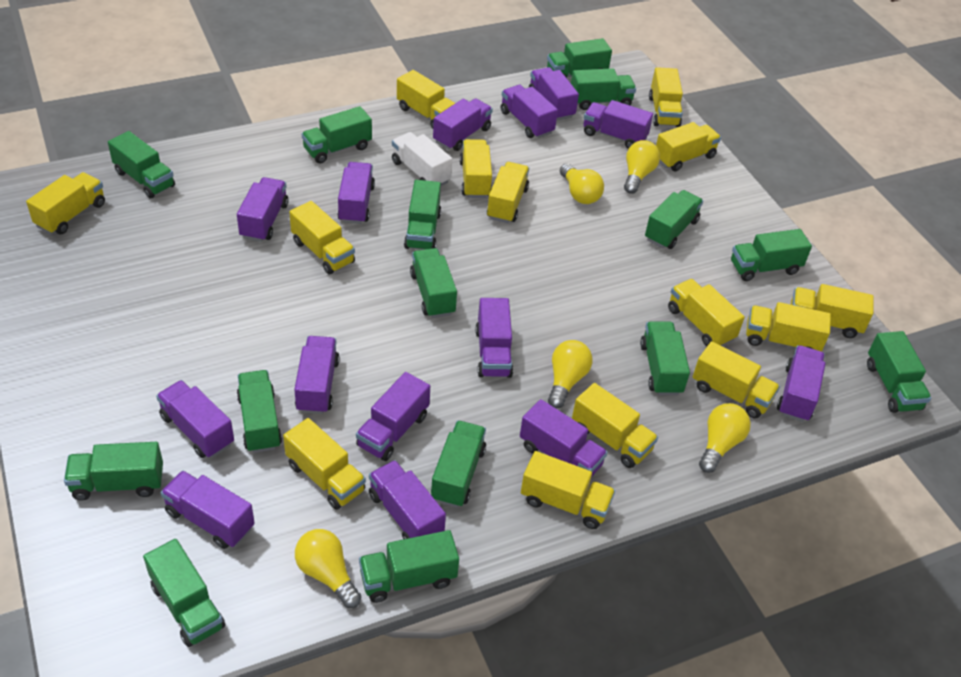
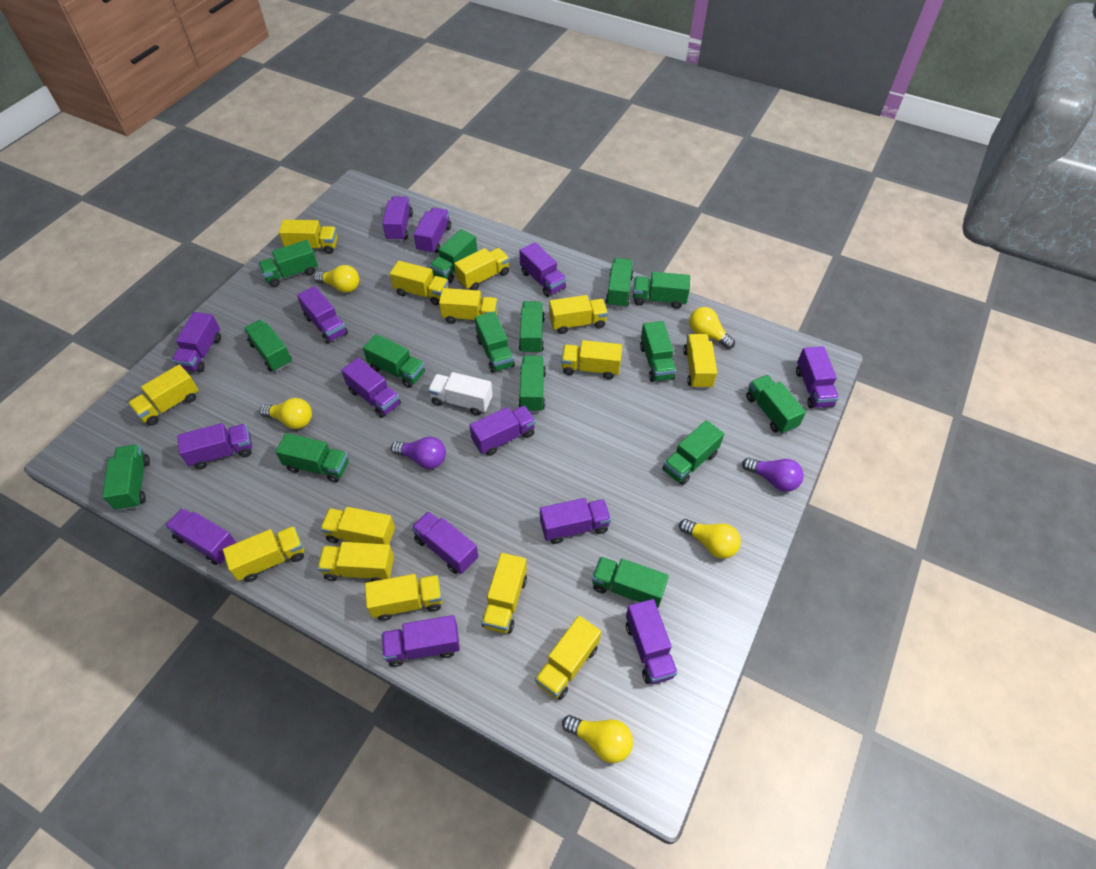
purple light bulb: none = 0 -> [391,437,446,469] [742,458,804,492] = 2

